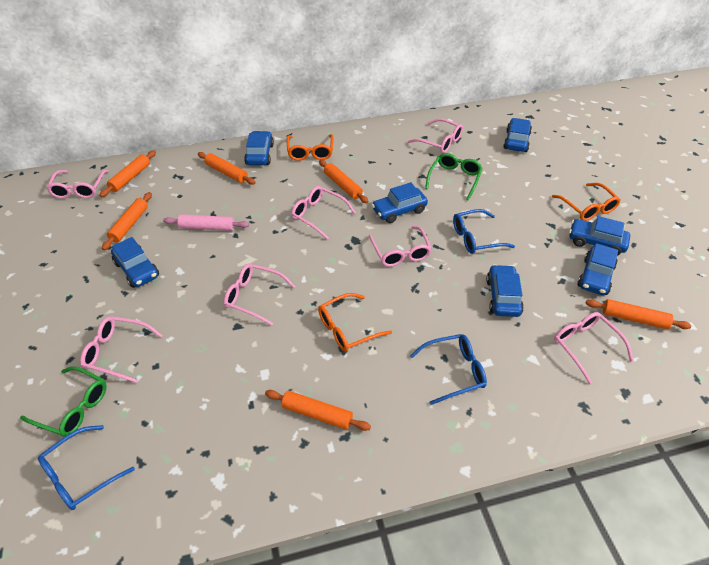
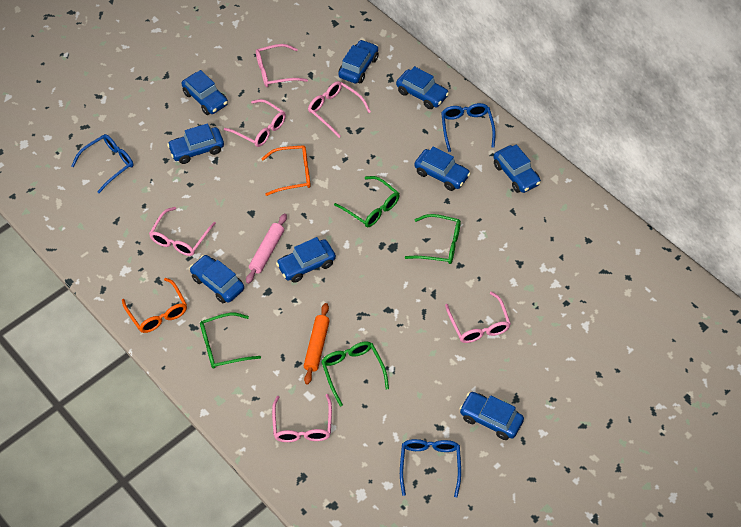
blue car: [111,237,159,288] [244,131,274,165] [372,182,428,223] [486,264,524,317] [503,118,532,152] [569,216,630,256] [578,243,618,295] = 7 -> [167,123,224,164] [182,70,228,115] [190,255,244,303] [276,237,336,283] [338,40,378,84] [396,66,449,109] [414,146,471,191] [459,392,524,440] [493,145,541,193] = 9
green glasses: [20,366,107,437] [425,153,483,200] = 2 -> [200,313,261,369] [321,341,389,406] [334,176,400,227] [405,214,461,264] = 4
orange glasses: [287,134,334,161] [318,293,392,352] [552,183,621,221] = 3 -> [122,278,187,333] [261,145,311,196] = 2
orange rolling pin: [100,150,156,197] [102,192,152,250] [198,152,256,185] [265,390,371,431] [319,160,369,203] [586,299,691,329] = 6 -> [304,303,330,384] = 1
pink glasses: [47,170,109,199] [80,316,163,383] [224,264,295,325] [291,186,356,240] [369,226,432,267] [408,118,463,153] [554,312,634,384] = 7 -> [149,207,216,256] [224,99,286,147] [256,44,308,87] [272,394,332,442] [308,81,371,138] [445,291,511,343] = 6

